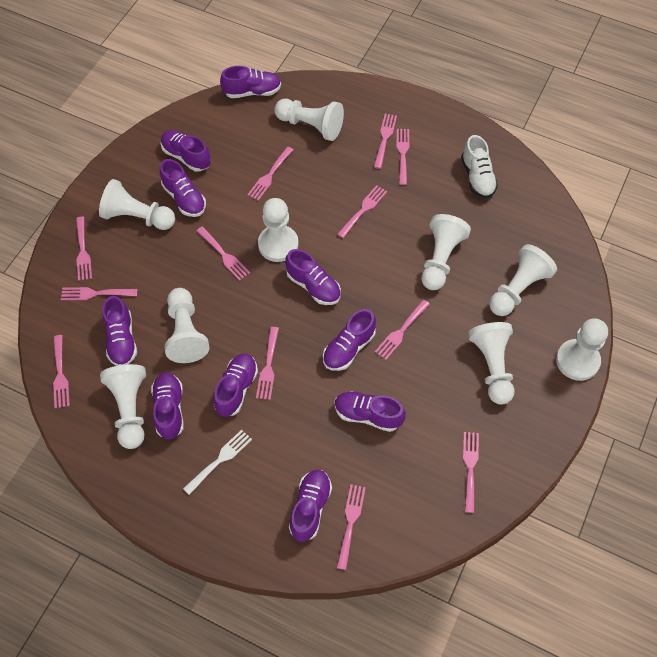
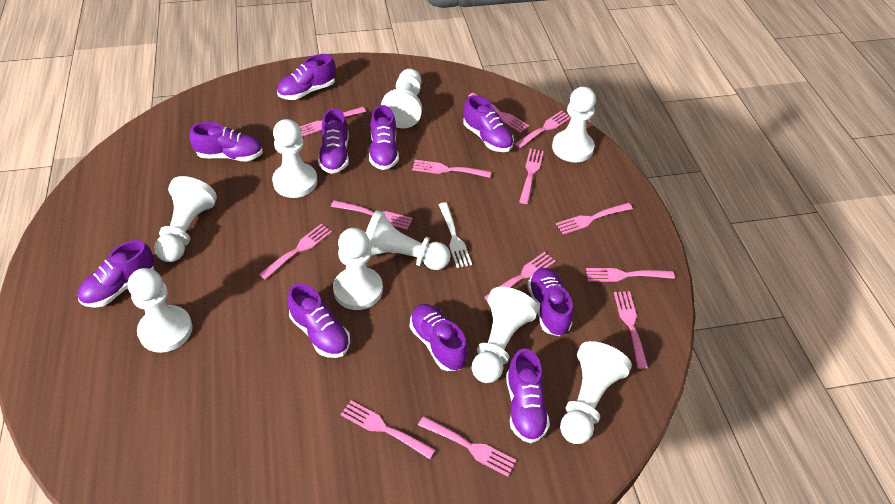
pink fork: [53,335,70,408] [61,287,138,300] [76,217,92,281] [196,226,250,281] [247,146,293,201] [256,327,279,400] [337,185,387,238] [337,484,366,570] [374,114,397,169] [375,300,430,360] [397,129,409,185] [463,432,479,513] = 12 -> [259,224,332,280] [300,107,366,137] [331,200,413,230] [341,400,435,459] [412,160,491,178] [418,416,516,477] [468,93,529,133] [484,252,556,301] [514,111,571,149] [519,149,544,204] [556,203,633,234] [586,268,675,282] [614,291,648,369] = 13
white shoe: [461,135,498,198] = 1 -> none = 0

